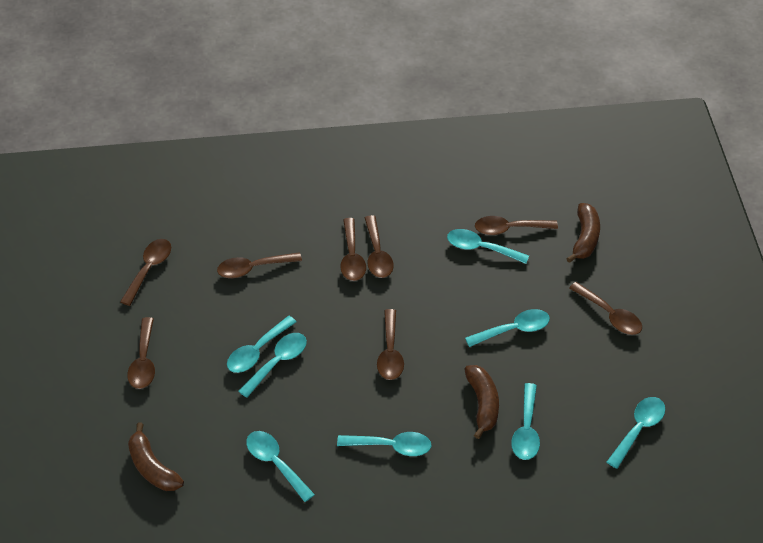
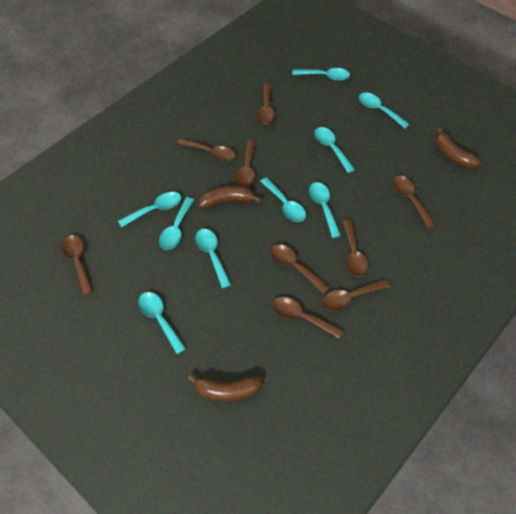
brown spoon: [120,239,171,306] [127,317,155,389] [217,252,302,278] [340,218,366,281] [365,215,394,278] [377,309,404,380] [475,216,558,235] [569,282,642,335] = 8 -> [62,235,93,295] [177,138,236,162] [235,140,256,187] [257,83,275,124] [270,244,330,294] [272,297,343,338] [322,279,390,311] [343,219,368,277] [392,175,436,228] = 9
turquoise spoon: [227,316,296,373] [238,333,307,398] [246,431,315,502] [337,432,432,456] [447,229,529,264] [465,309,550,347] [511,383,540,460] [607,397,665,469] = 8 -> [118,192,181,227] [138,292,186,354] [159,197,194,250] [195,229,231,288] [260,177,306,222] [292,68,350,81] [309,182,341,238] [314,127,355,173] [359,93,410,128] = 9

